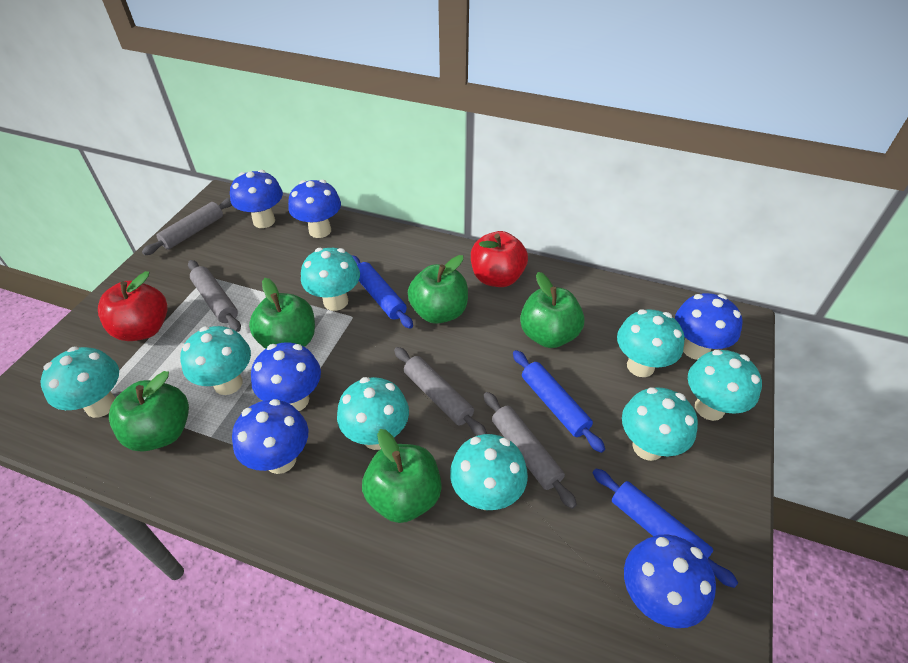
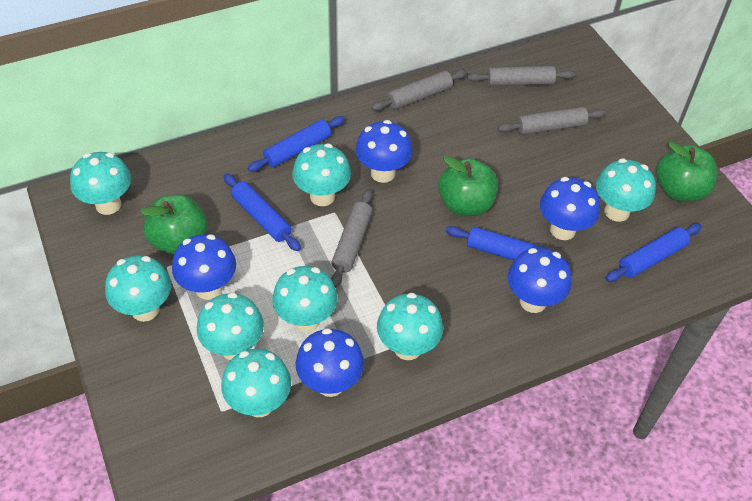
blue mushroom: [230,170,283,228] [232,399,308,474] [251,342,321,411] [288,180,341,238] [624,534,716,628] [675,293,743,360] = 6 -> [172,234,236,300] [296,328,364,397] [355,120,413,183] [508,248,572,313] [540,177,600,240] = 5
blue rolling pin: [351,255,413,329] [513,350,605,453] [592,468,738,588] = 3 -> [223,174,301,251] [248,116,345,172] [446,226,570,265] [605,224,702,282] = 4
green apple: [109,371,189,451] [249,278,315,349] [362,429,442,523] [408,255,468,324] [520,272,585,348] = 5 -> [140,194,208,255] [438,156,498,216] [656,141,717,202] = 3
red apple: [98,271,168,341] [471,231,528,287] = 2 -> none = 0

